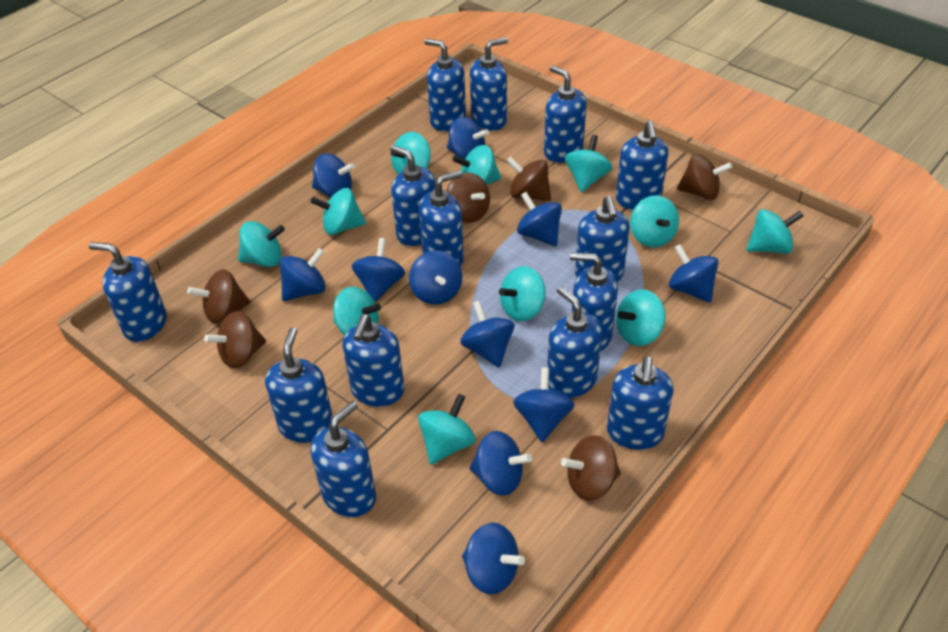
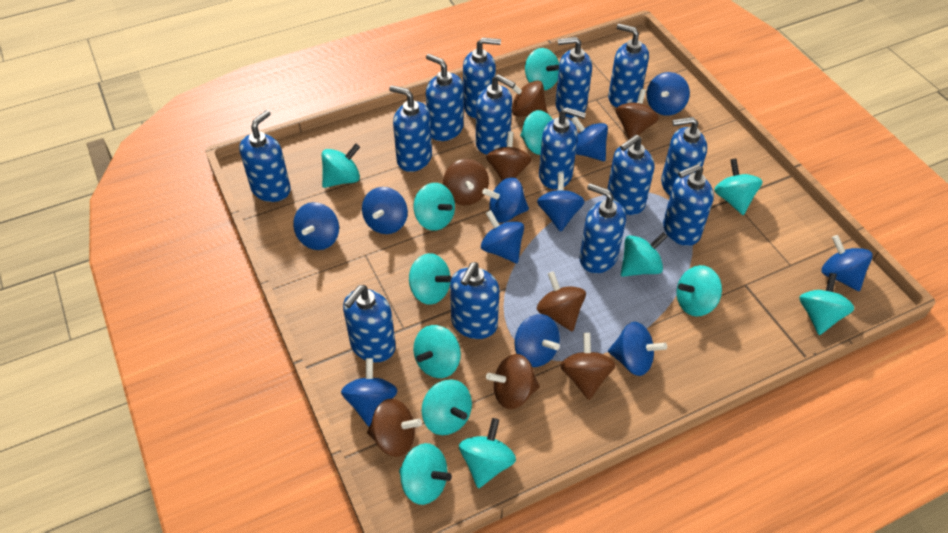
brown spinning top: [187,269,251,323] [204,311,266,368] [446,172,490,223] [506,156,551,201] [561,435,621,501] [677,154,733,200] = 6 -> [367,399,422,457] [443,159,489,205] [486,131,532,181] [486,354,540,409] [510,80,548,117] [537,271,586,332] [560,333,616,400] [616,89,659,139] = 8
turquoise spinning top: [238,221,285,267] [311,188,366,235] [333,287,381,336] [391,132,431,174] [418,394,476,464] [452,145,501,185] [499,266,546,322] [565,135,612,192] [616,289,665,346] [630,195,679,247] [747,209,804,254] = 11 -> [322,143,360,188] [399,443,452,505] [409,253,452,305] [413,325,461,378] [414,183,455,231] [421,379,472,435] [459,418,516,488] [520,110,553,155] [525,48,559,90] [621,232,668,277] [676,265,722,317] [714,159,763,215] [799,273,854,335] = 13

